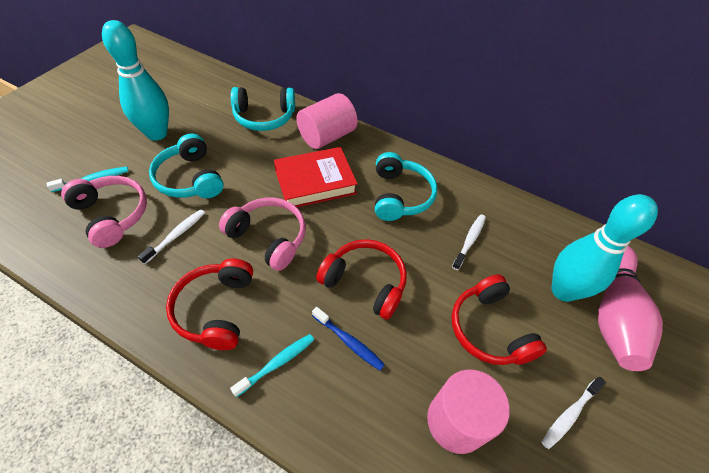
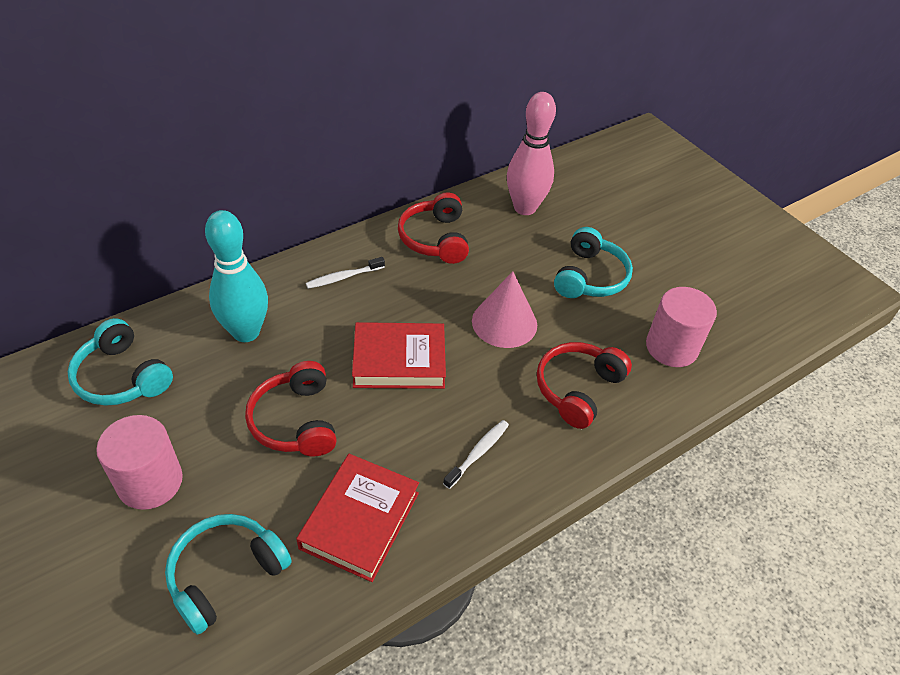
blue toothbrush: [312,307,385,370] = 1 -> none = 0
pink cone: none = 0 -> [472,271,537,348] = 1
pink headphones: [61,176,147,248] [219,197,306,271] = 2 -> none = 0
red book: [274,147,358,207] = 1 -> [296,454,419,582] [352,322,446,389] = 2
turquoise bowling pin: [102,20,169,141] [552,194,658,302] = 2 -> [205,210,268,342] = 1
turquoise toothbrush: [47,166,128,192] [230,334,314,397] = 2 -> none = 0
white toothbrush: [138,209,205,264] [452,215,486,270] [541,377,606,449] = 3 -> [306,257,385,289] [443,420,509,489] = 2

